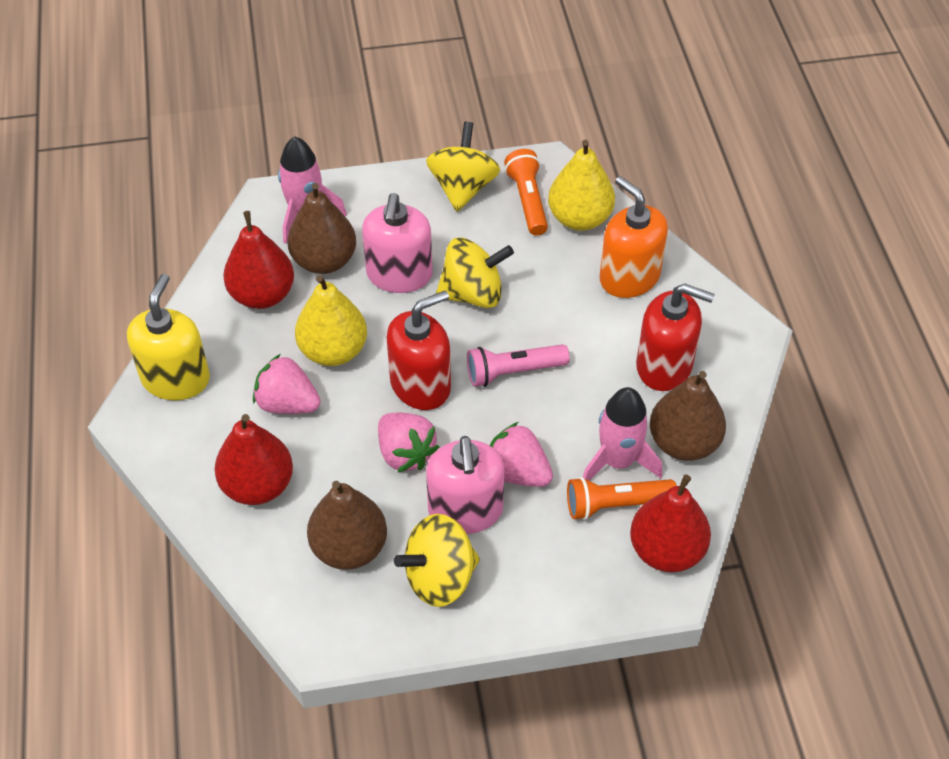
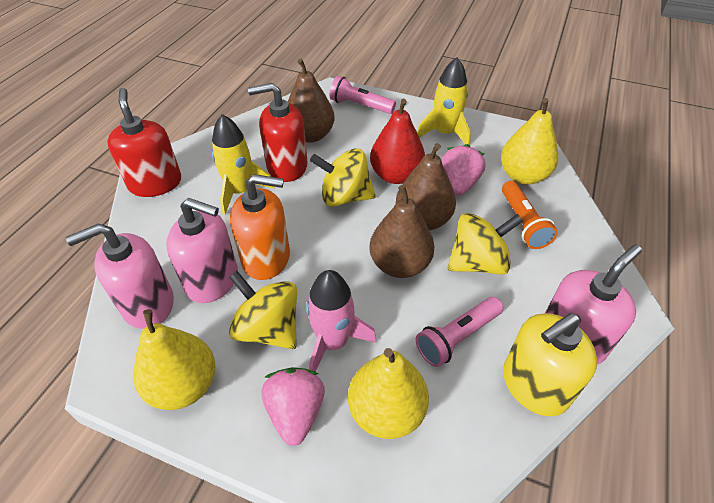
orange flashlight: [504,149,548,236] [567,477,677,520] = 2 -> [502,181,558,249] = 1
pink flashlight: [467,344,570,387] = 1 -> [330,76,396,114] [416,297,503,367] = 2
pink rocket: [278,136,347,244] [583,387,662,480] = 2 -> [306,270,377,372] = 1
pink soap dispenser: [362,193,432,293] [426,436,504,534] = 2 -> [66,224,174,329] [166,198,238,303] [545,245,642,365] = 3
pink strawberry: [253,354,321,414] [378,413,439,473] [490,422,553,487] = 3 -> [262,367,325,446] [442,144,485,196] = 2
red pear: [215,414,293,505] [223,211,294,309] [630,474,711,572] = 3 -> [370,99,425,184] = 1
yellow pear: [295,275,367,366] [548,140,615,231] = 2 -> [133,309,216,410] [348,348,429,439] [501,98,558,184] = 3
yellow rocket: none = 0 -> [212,114,274,215] [417,58,471,145] = 2

